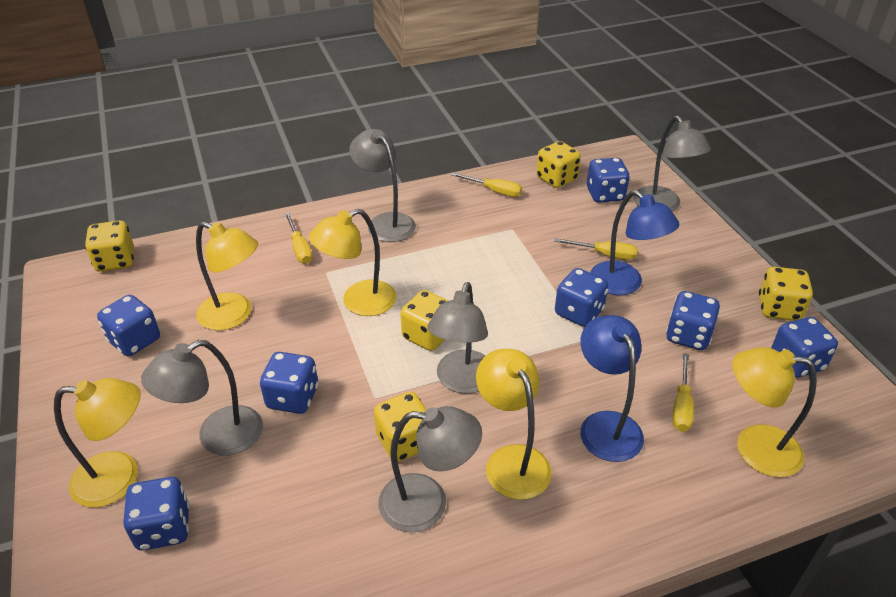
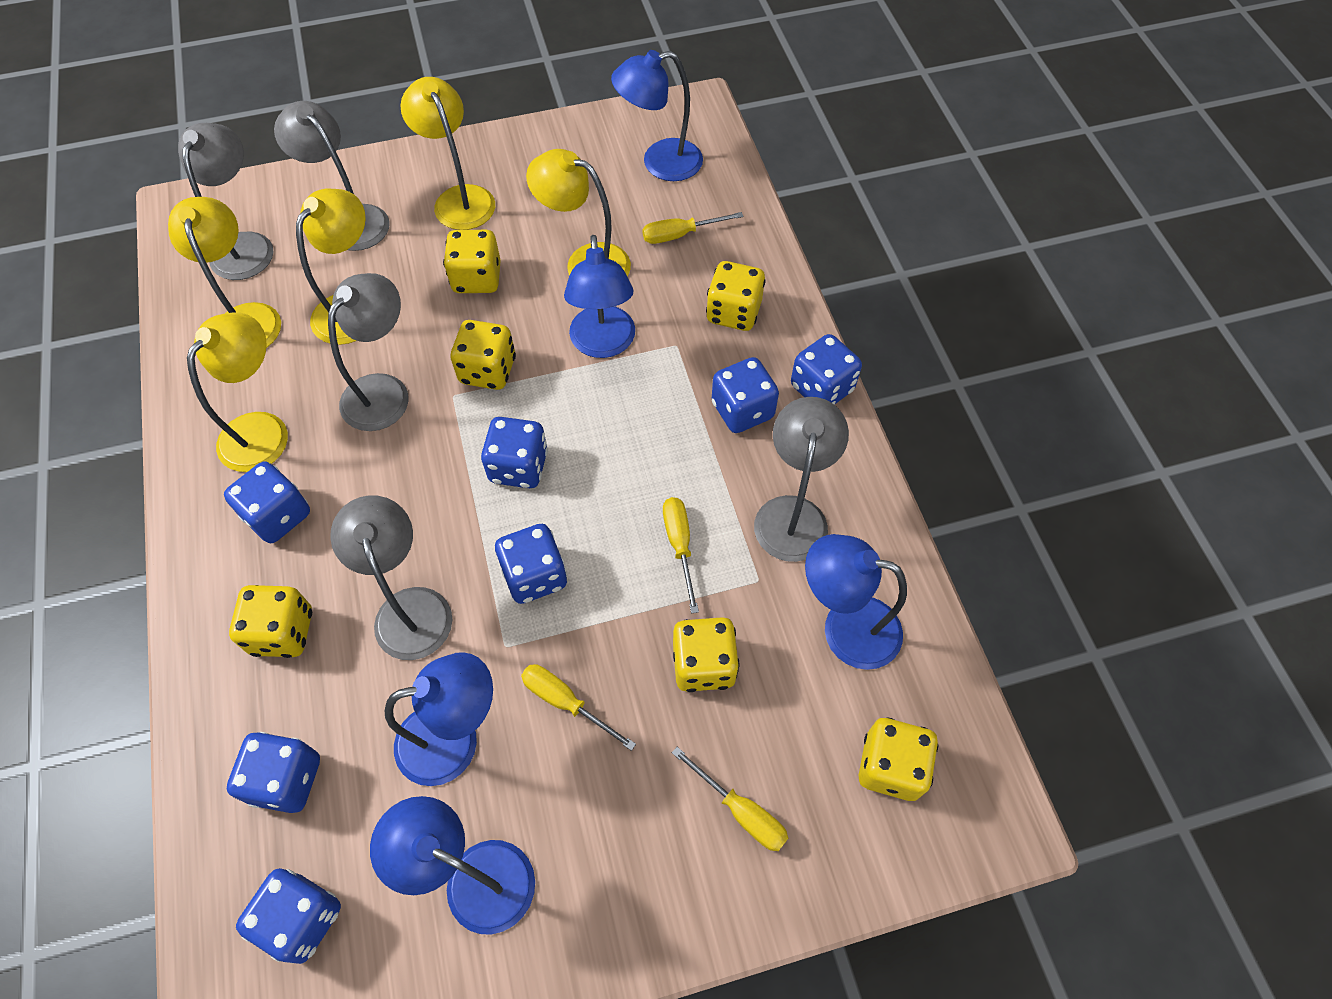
blue lamp: [580,315,644,462] [590,190,680,295] = 2 -> [370,796,535,935] [385,652,493,786] [564,235,635,358] [611,50,703,181] [805,534,907,670] = 5
yellow dice: [85,221,134,272] [374,392,426,462] [400,290,448,351] [536,141,581,188] [759,267,813,321] = 5 -> [229,585,312,658] [443,230,501,293] [451,320,516,390] [673,617,740,692] [706,261,766,331] [859,718,938,801] = 6

